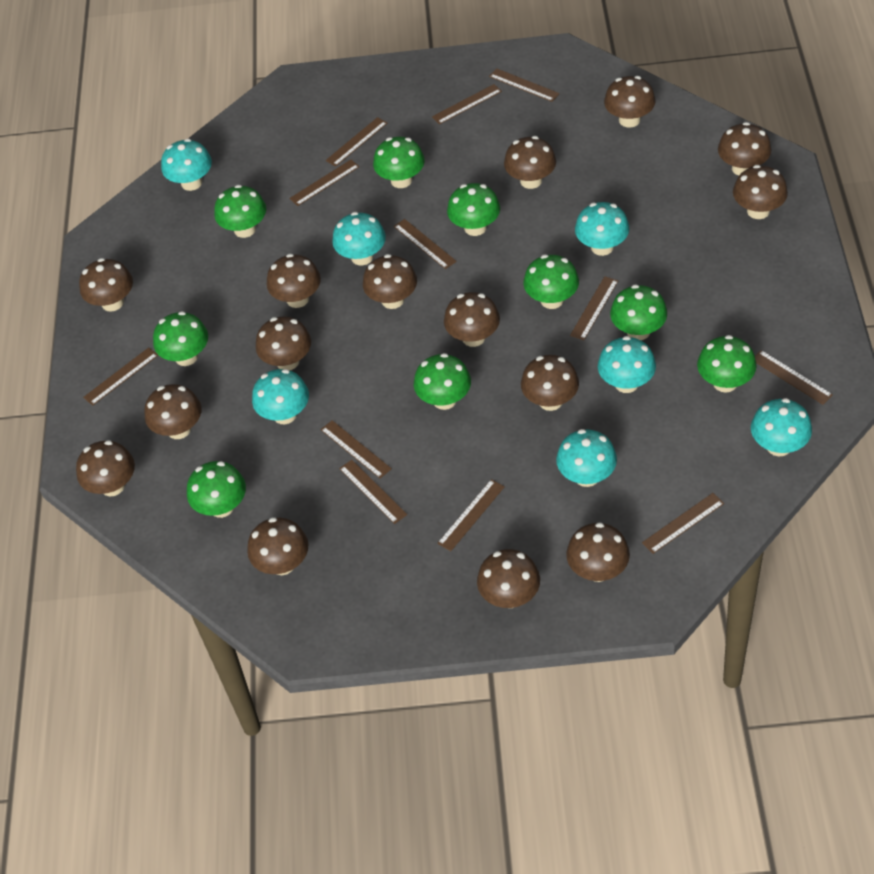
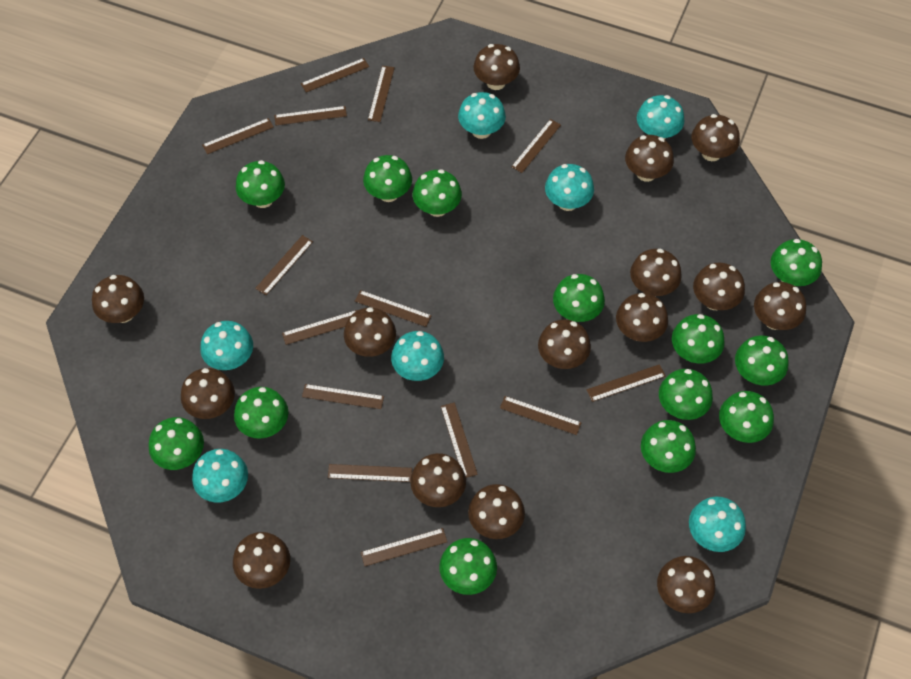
brown ruler: [83,347,158,406] [289,160,360,206] [321,420,392,478] [326,117,387,167] [339,460,407,524] [394,219,457,269] [432,84,502,124] [437,479,505,551] [489,68,560,102] [570,276,618,340] [642,493,724,554] [755,350,833,405] = 12 -> [202,118,274,154] [255,235,313,295] [274,106,347,125] [282,310,357,345] [301,58,369,92] [302,384,384,409] [328,464,412,482] [355,290,432,327] [361,528,447,566] [368,66,395,122] [441,402,478,478] [500,396,582,435] [511,119,561,173] [586,364,666,402] = 14
green mushroom: [153,311,208,366] [187,461,246,518] [214,185,266,238] [373,137,425,188] [414,353,471,410] [447,183,500,236] [523,254,579,309] [610,284,667,340] [697,335,757,393] = 9 -> [149,417,204,470] [234,387,288,439] [236,160,285,208] [363,155,412,202] [413,169,462,217] [439,538,497,595] [553,274,605,322] [641,420,696,473] [659,369,713,420] [672,314,725,364] [719,391,774,443] [735,336,789,385] [771,239,822,286] = 13

